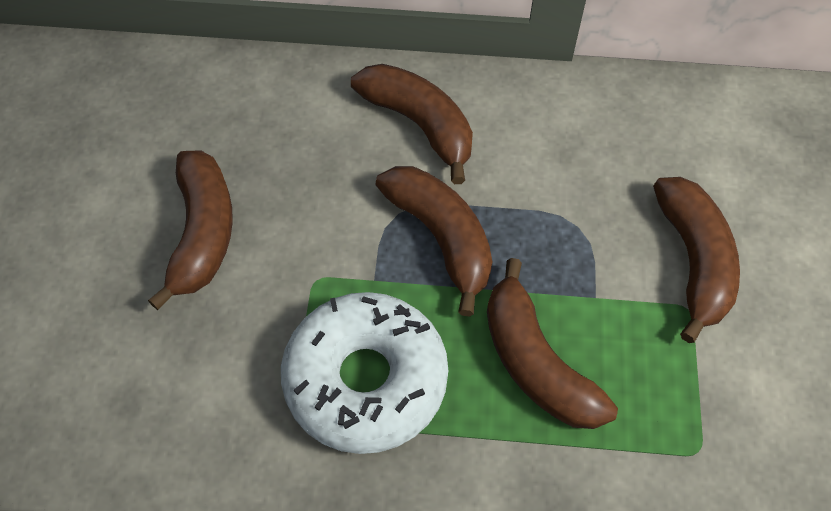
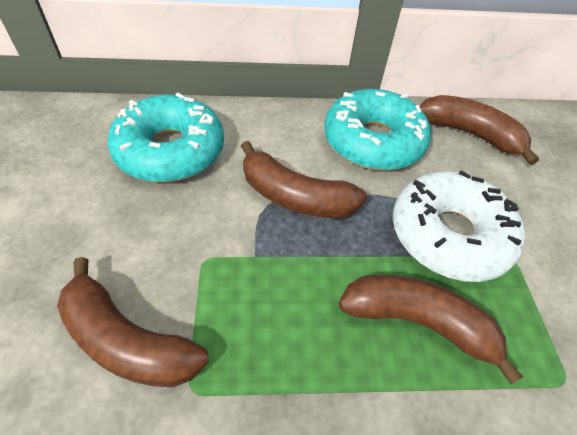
brown banana: [148,150,233,310] [351,64,473,184] [376,166,492,317] [487,258,618,429] [653,177,740,343] = 5 -> [57,257,209,387] [241,141,367,218] [338,274,523,385] [420,95,539,165] = 4
turquoise donut: none = 0 -> [108,93,224,182] [324,89,431,171] = 2

